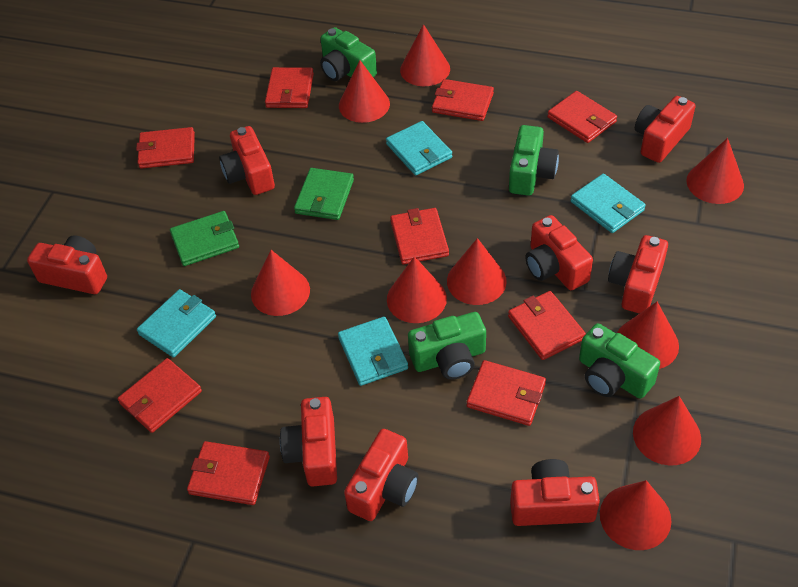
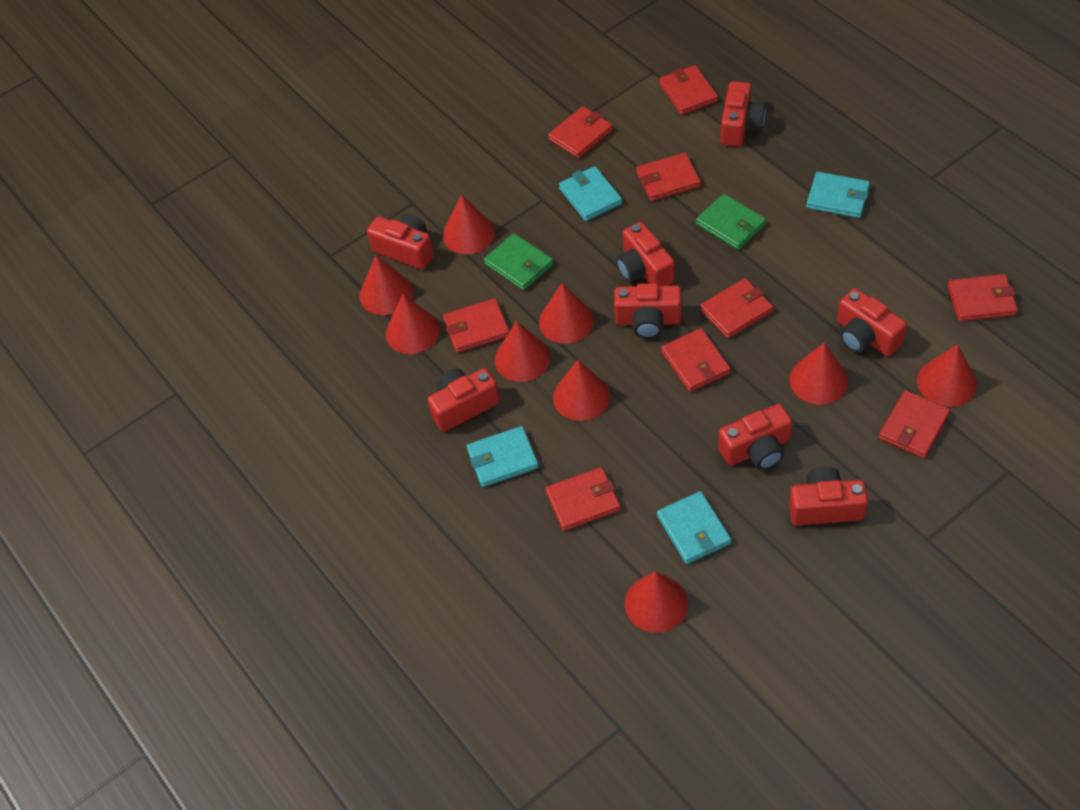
green camera: [320,27,377,81] [408,312,486,380] [509,125,559,196] [579,323,660,399] = 4 -> none = 0

